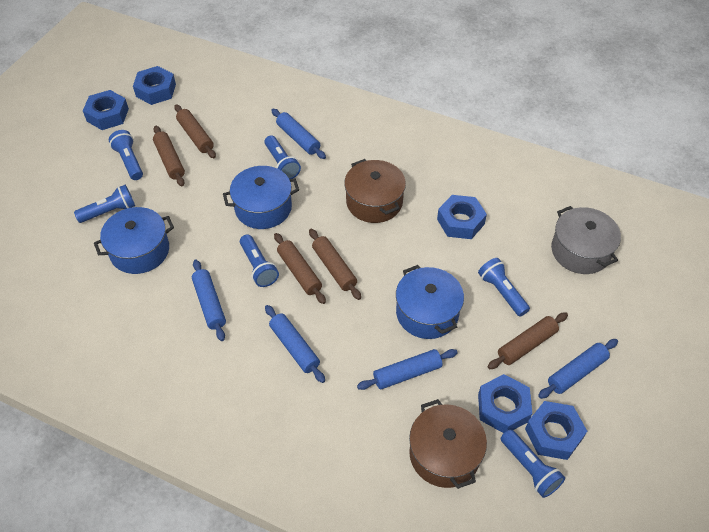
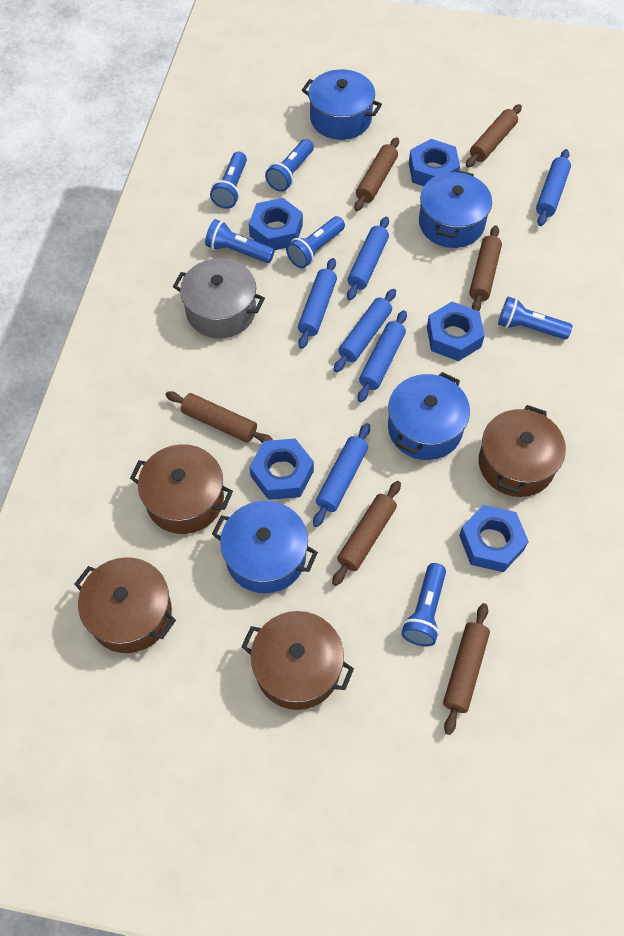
blue pot: [94,207,174,274] [223,166,299,229] [396,265,464,339] = 3 -> [212,501,318,593] [302,69,382,140] [388,372,470,460] [419,170,492,248] = 4
blue rolling pin: [192,260,226,341] [265,305,325,383] [271,109,326,159] [357,349,458,390] [538,339,618,399] = 5 -> [298,258,337,349] [313,423,370,527] [334,289,396,372] [347,217,389,300] [358,310,407,402] [536,149,571,226] = 6
brown pot: [344,159,406,223] [409,399,487,489] = 2 -> [75,557,176,653] [130,444,233,534] [241,611,354,710] [479,405,566,497] = 4
brown rolling pin: [153,126,185,187] [174,104,216,158] [274,233,326,304] [309,229,361,300] [488,312,568,369] = 5 -> [165,391,273,443] [332,481,401,586] [354,137,399,211] [443,603,490,735] [466,104,522,168] [469,225,502,311] = 6

